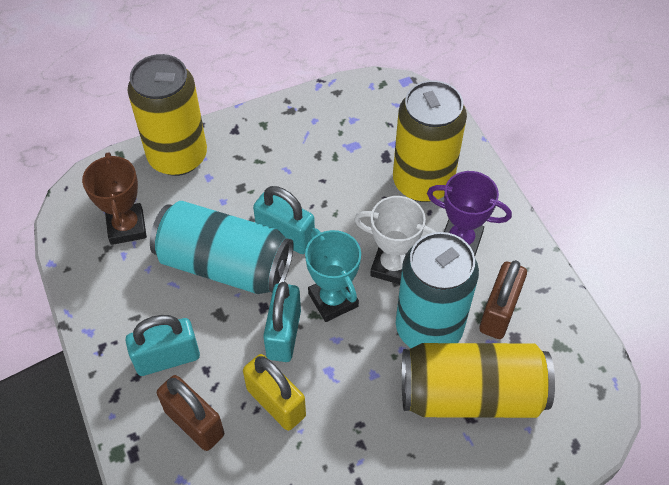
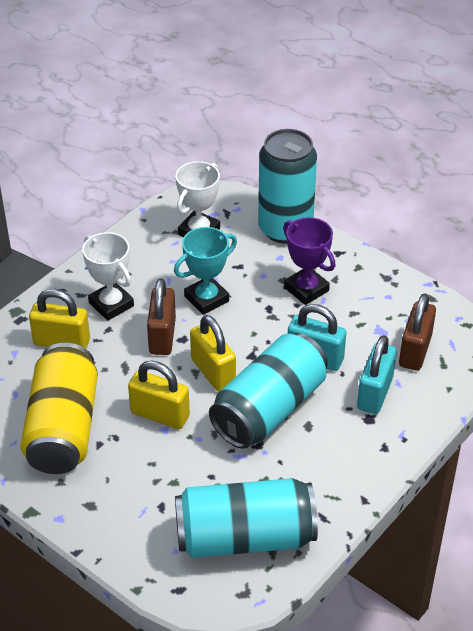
brown trophy: [82,153,147,245] = 1 -> none = 0
turquoise can: [150,201,294,294] [396,232,479,348] = 2 -> [175,478,318,558] [209,333,328,449] [258,129,317,244] = 3
turquoise padlock: [125,315,200,376] [253,186,315,254] [263,282,301,362] = 3 -> [288,304,346,371] [357,335,397,414] = 2
white trophy: [354,196,436,284] = 1 -> [82,232,134,321] [176,161,220,237] = 2
yellow can: [127,54,207,176] [393,80,467,202] [402,343,555,418] = 3 -> [20,343,98,474] = 1
yellow padlock: [243,354,306,431] = 1 -> [29,289,90,349] [128,360,190,429] [190,315,236,392] = 3

